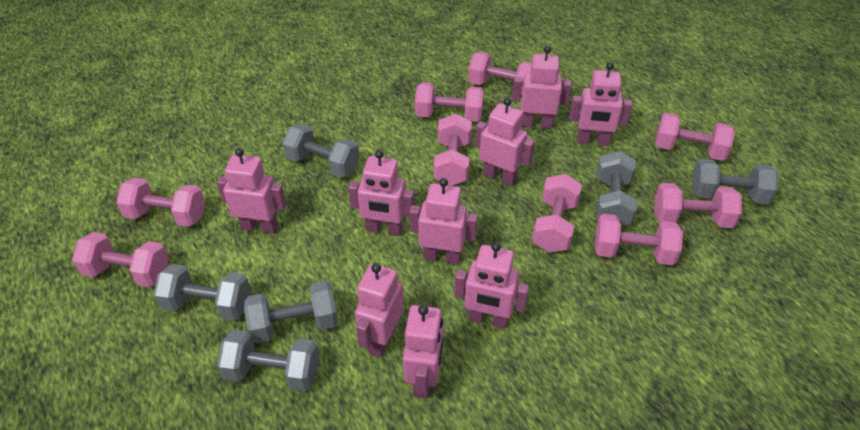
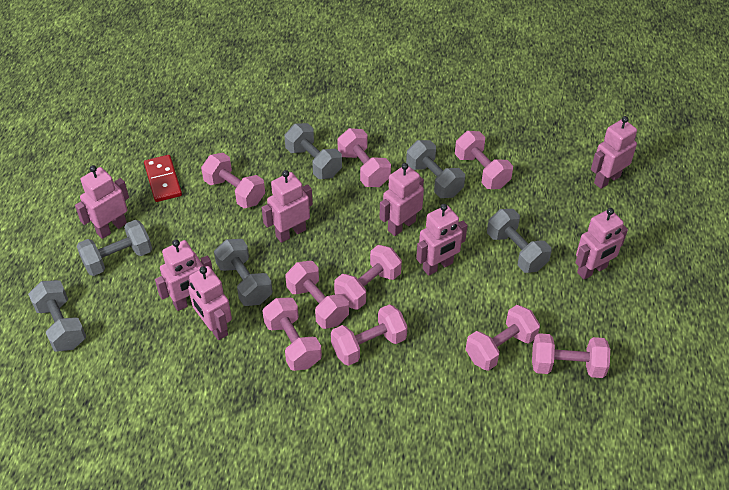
pink robot: [217,148,286,234] [348,150,414,236] [355,263,404,357] [403,305,444,398] [409,178,478,264] [454,242,529,329] [475,98,535,186] [512,46,571,129] [569,62,632,146] = 9 -> [75,165,129,239] [155,239,213,311] [188,266,232,340] [262,170,313,243] [379,163,424,236] [416,204,467,276] [575,208,628,280] [591,116,637,189] = 8
red domino: none = 0 -> [144,155,182,202] = 1

